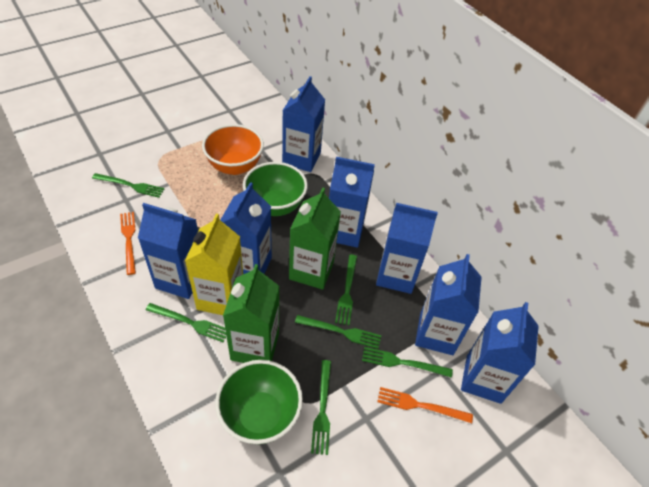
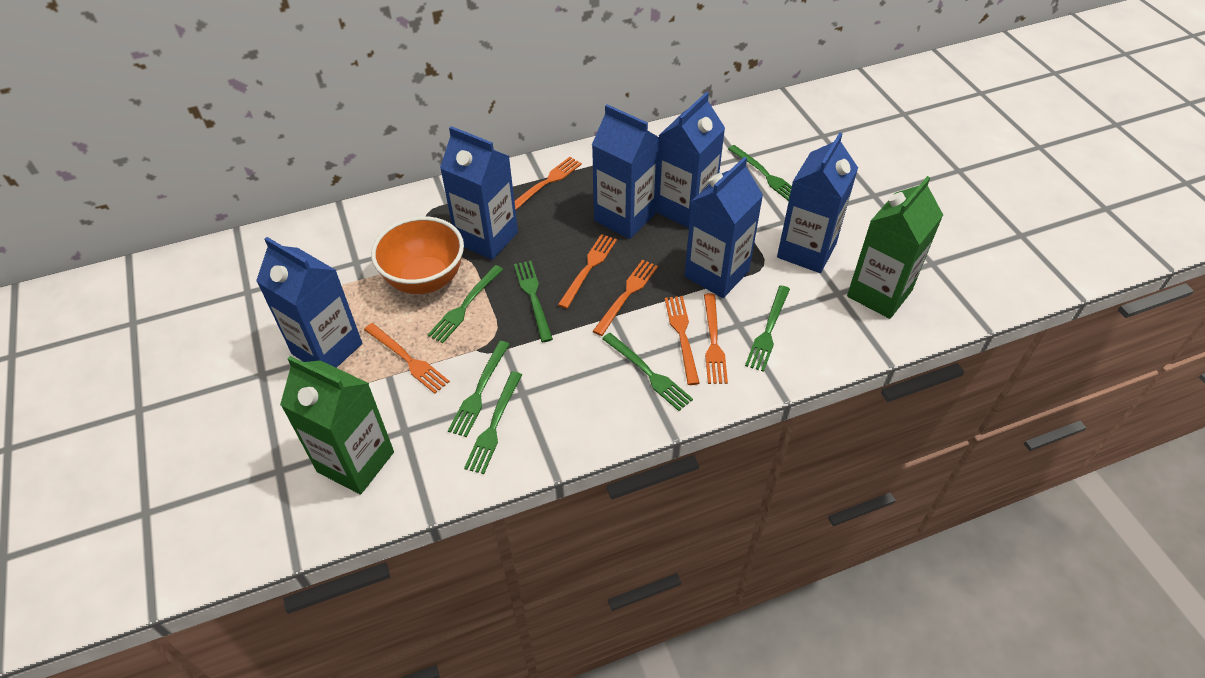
blue carton: [138,203,198,299] [221,182,272,274] [282,76,325,172] [329,157,375,248] [376,203,438,294] [415,254,482,355] [461,302,539,404] = 7 -> [256,237,362,368] [440,126,518,260] [592,104,659,239] [656,92,725,228] [685,157,763,298] [777,132,858,273] = 6
green bowl: [215,360,303,444] [243,162,308,216] = 2 -> none = 0
green fork: [92,173,164,198] [146,303,226,342] [295,315,381,349] [311,360,331,455] [335,255,357,325] [362,347,453,378] = 6 -> [428,265,503,343] [448,341,510,437] [464,371,522,474] [514,261,553,342] [602,333,693,411] [728,145,792,201] [745,285,790,372] = 7
orange fork: [120,212,136,275] [378,387,473,423] = 2 -> [364,323,450,394] [514,157,582,210] [558,234,617,309] [593,260,658,336] [665,296,699,385] [704,293,728,384] = 6
yellow carton: [185,214,243,315] = 1 -> none = 0

